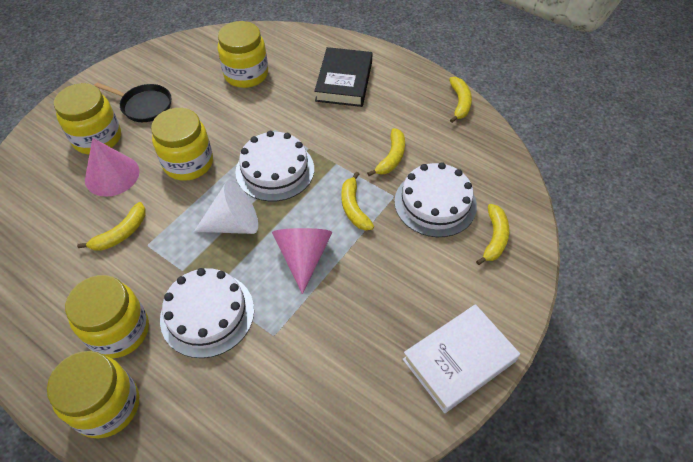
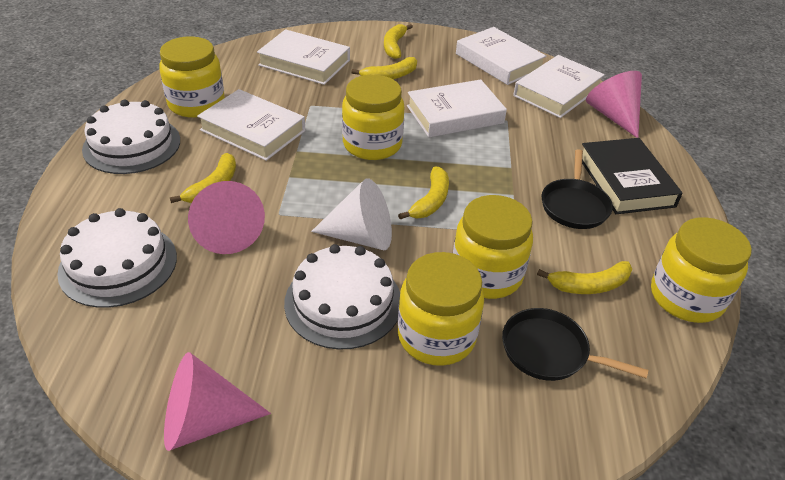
black pan: [94,83,171,122] = 1 -> [502,308,648,381] [542,149,613,229] = 2
pink cone: [85,138,139,197] [272,228,332,294] = 2 -> [164,352,271,451] [188,181,265,254] [586,71,642,138] = 3
white book: [403,304,520,413] = 1 -> [197,89,305,161] [257,29,350,85] [407,79,507,137] [456,27,546,85] [513,55,605,118] = 5

